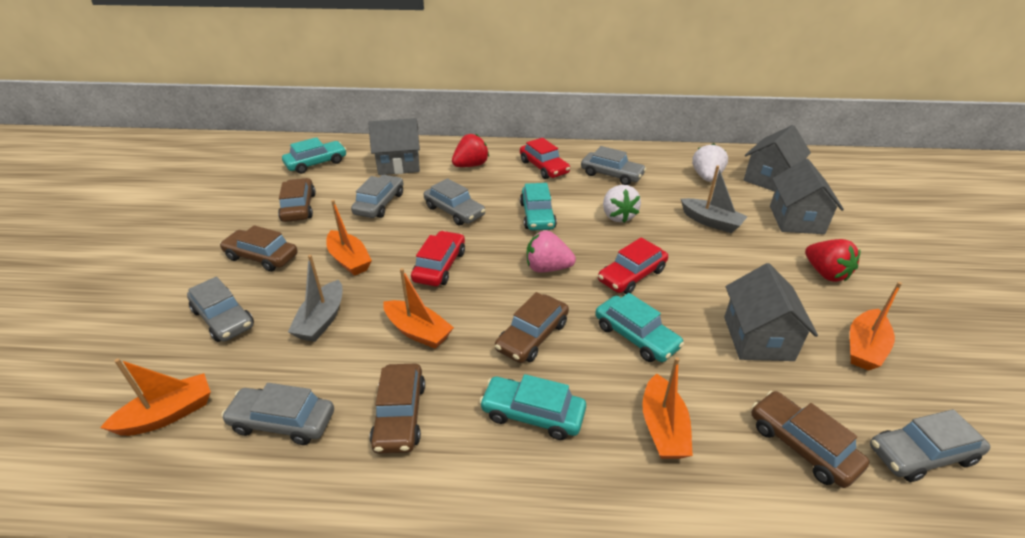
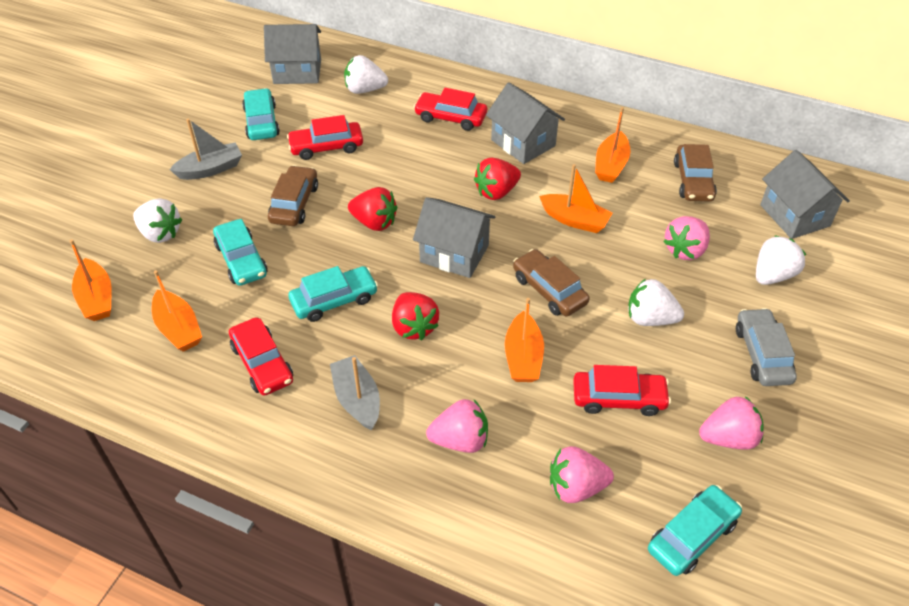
brown car: [220,225,298,272] [278,178,316,222] [370,364,425,454] [495,292,569,363] [751,391,869,488] = 5 -> [268,165,318,226] [513,249,590,317] [674,144,717,202] = 3
grey car: [187,276,254,342] [221,383,334,445] [351,175,404,218] [424,178,485,225] [581,146,646,185] [870,409,990,482] = 6 -> [736,308,797,386] = 1
pink strawberry: [527,231,576,273] = 1 -> [426,399,488,453] [550,446,614,503] [663,216,710,260] [699,396,764,450] = 4
red car: [411,231,465,287] [520,138,570,179] [598,238,668,294] = 3 -> [229,317,293,396] [287,115,363,160] [414,88,487,131] [573,365,671,416] = 4
red strawberry: [452,134,489,167] [805,239,860,282] = 2 -> [348,187,397,231] [392,292,439,340] [474,158,521,200] = 3
white strawberry: [603,185,641,223] [692,143,728,182] = 2 -> [133,198,182,243] [344,55,388,94] [628,279,684,326] [756,235,806,285] = 4

